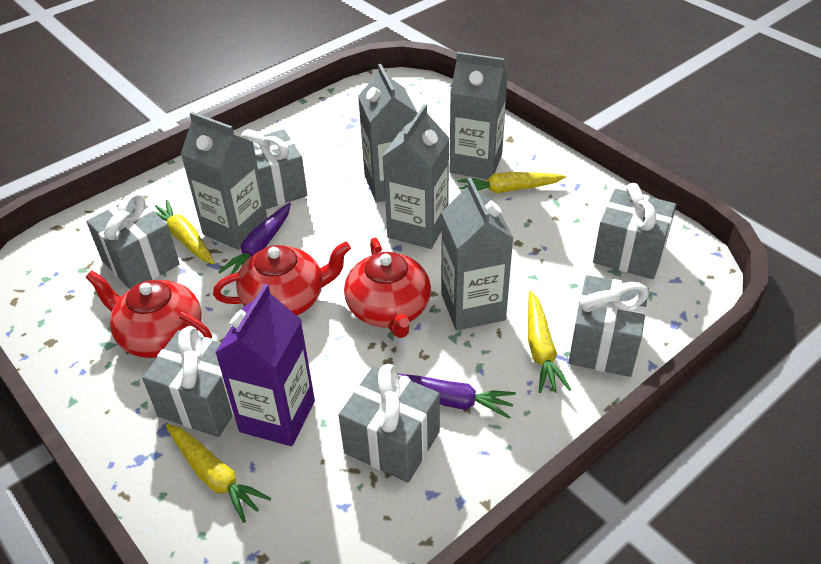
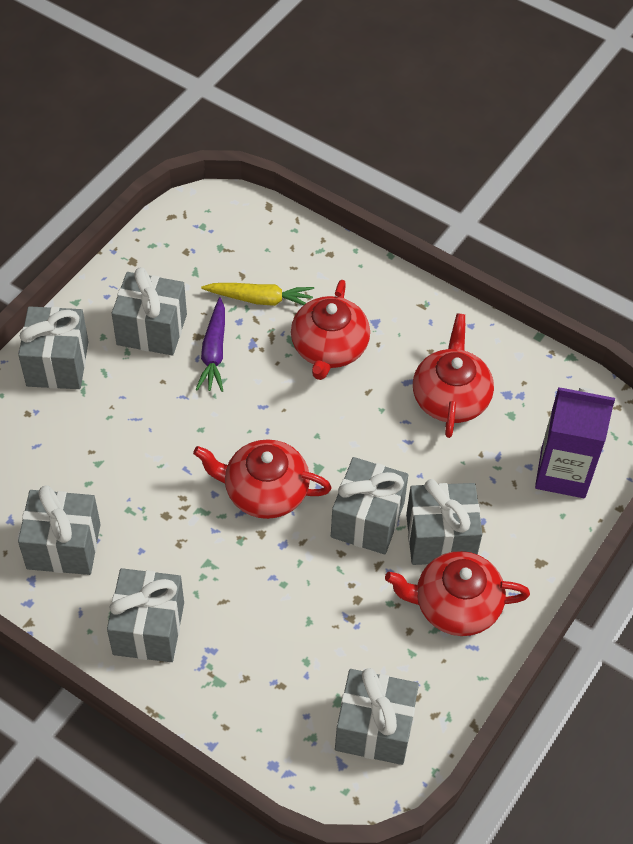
grey carton: [181,112,267,250] [358,64,418,202] [382,104,449,249] [441,178,513,331] [450,52,508,179] = 5 -> none = 0
grey gift: [86,193,180,289] [142,326,234,437] [241,129,307,209] [339,364,440,483] [569,275,649,377] [593,183,676,279] = 6 -> [18,306,89,389] [18,485,101,575] [107,568,184,662] [112,267,187,355] [331,457,408,554] [335,668,419,765] [406,479,482,565] = 7
purple carrot: [219,203,291,275] [397,373,516,419] = 2 -> [196,297,225,392] = 1
red teapot: [86,271,212,358] [213,241,351,316] [344,238,431,338] = 3 -> [193,439,332,519] [291,280,370,380] [385,551,530,636] [413,314,494,438] = 4
yellow carrot: [155,200,215,264] [166,424,271,523] [457,172,566,193] [528,291,571,393] = 4 -> [201,283,314,306] = 1

